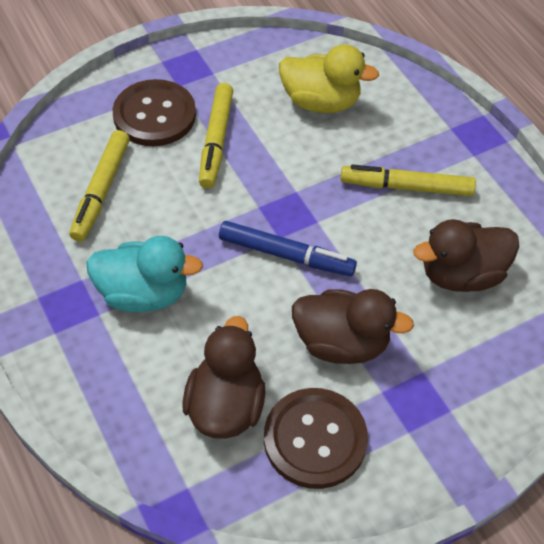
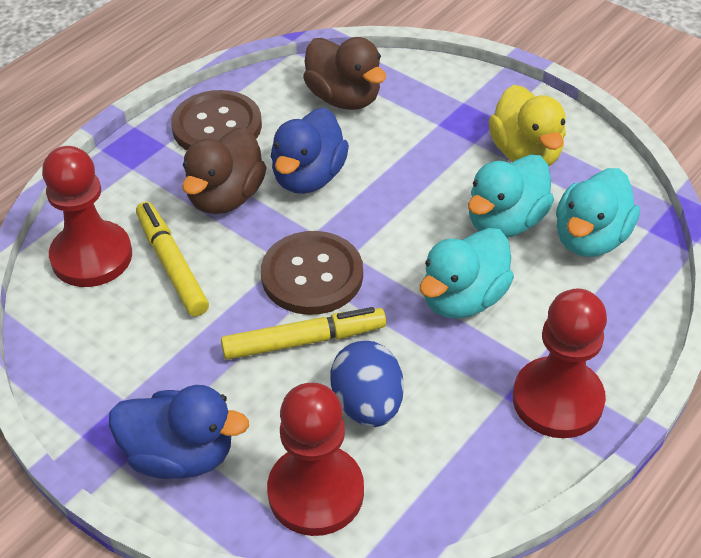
blue duck: none = 0 -> [109,385,249,479] [271,108,349,194] = 2
blue egg: none = 0 -> [330,341,404,427] = 1
blue marker: [219,221,357,276] = 1 -> none = 0
brown duck: [182,316,266,439] [292,289,414,364] [413,219,519,292] = 3 -> [182,127,267,214] [303,37,386,110] = 2
red pawn: none = 0 -> [42,146,132,287] [267,383,364,536] [513,288,607,438] = 3
turquoise duck: [86,236,203,312] = 1 -> [420,228,514,319] [468,155,554,237] [556,168,640,257] = 3
yellow marker: [69,130,130,242] [199,83,233,188] [340,165,476,196] = 3 -> [136,201,209,317] [221,307,386,360] = 2

